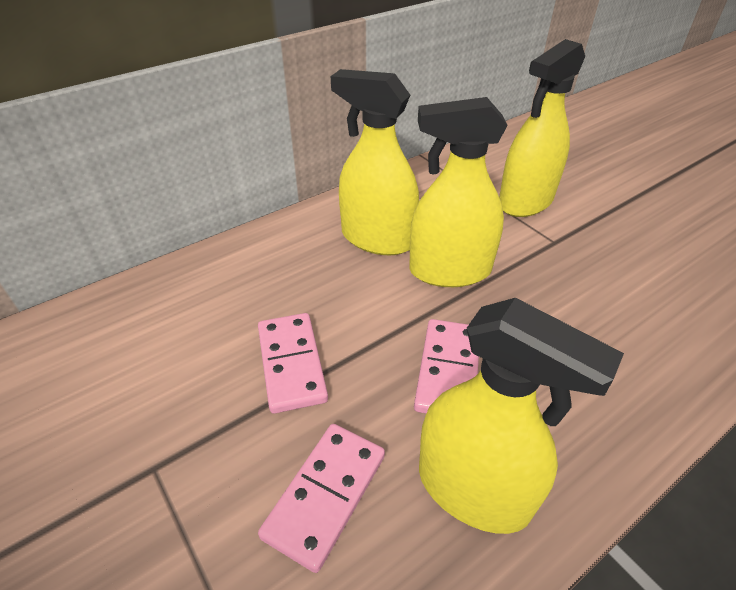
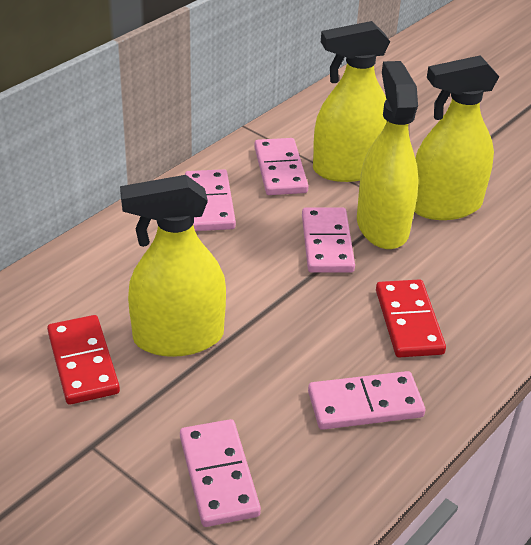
pink domino: [258,313,328,414] [258,424,385,573] [414,319,479,413] = 3 -> [180,419,261,527] [185,169,236,231] [254,138,308,195] [302,207,355,273] [308,371,425,430] = 5
red domino: none = 0 -> [47,315,120,405] [376,279,446,358] = 2

